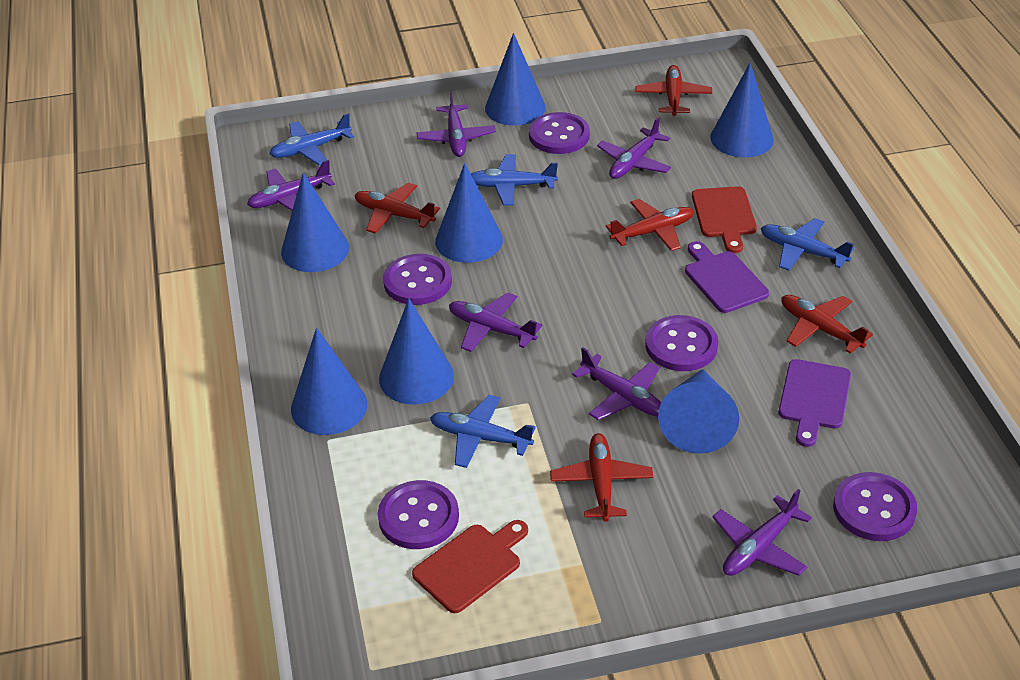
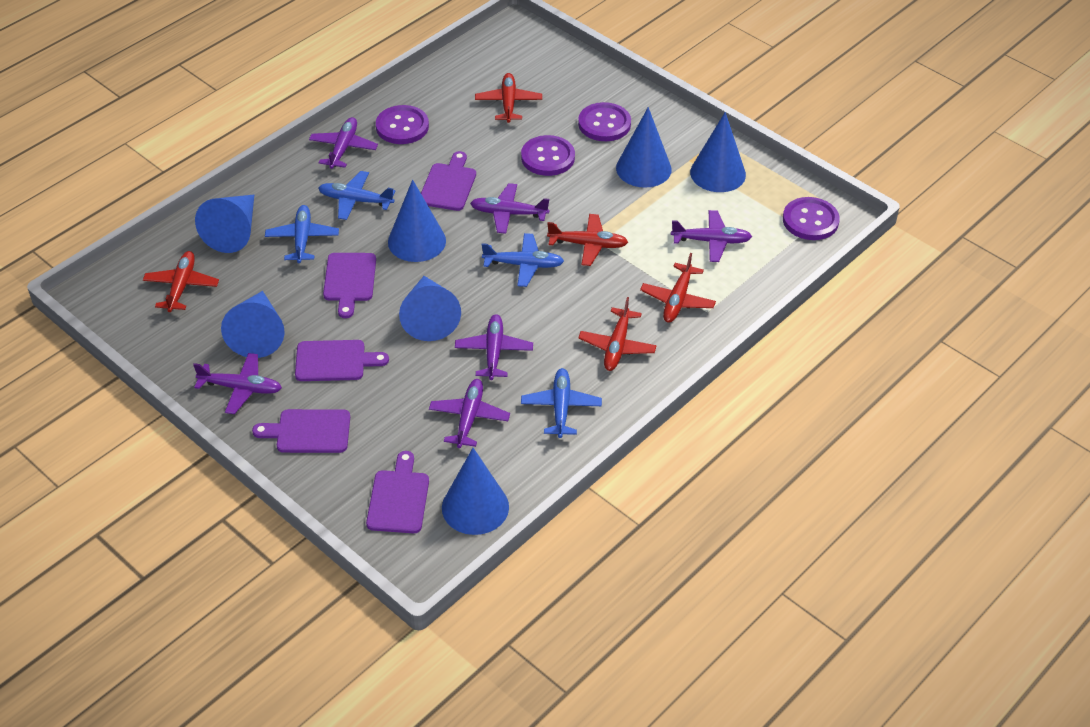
purple button: [378,480,459,549] [383,254,452,305] [529,112,590,154] [645,315,718,371] [833,472,917,541] = 5 -> [376,105,429,144] [521,135,575,176] [578,102,631,141] [783,197,840,240] = 4
purple cutting board: [685,241,769,313] [779,359,851,447] = 2 -> [252,409,350,453] [295,340,389,381] [323,253,376,318] [366,451,429,533] [421,151,476,211] = 5
red cutting board: [412,520,528,613] [692,186,757,253] = 2 -> none = 0

